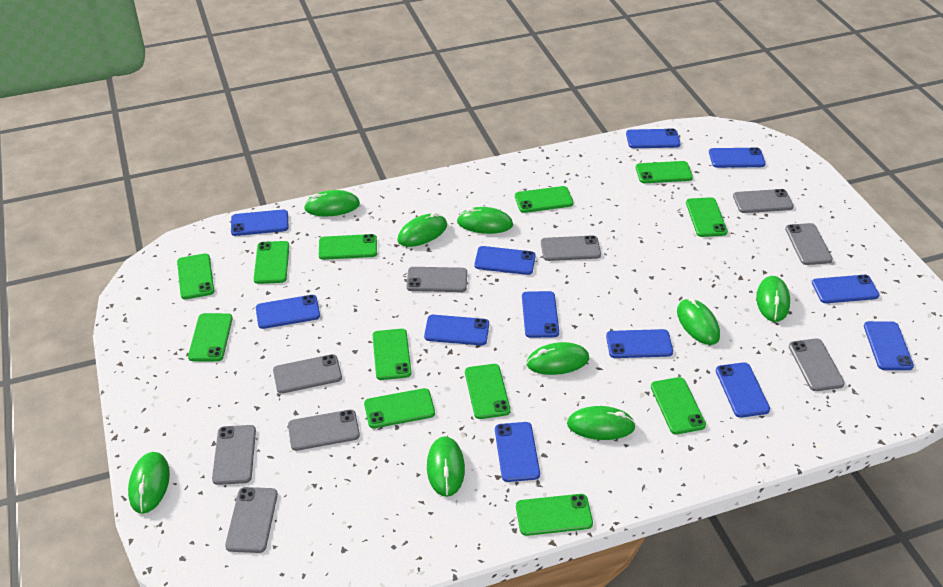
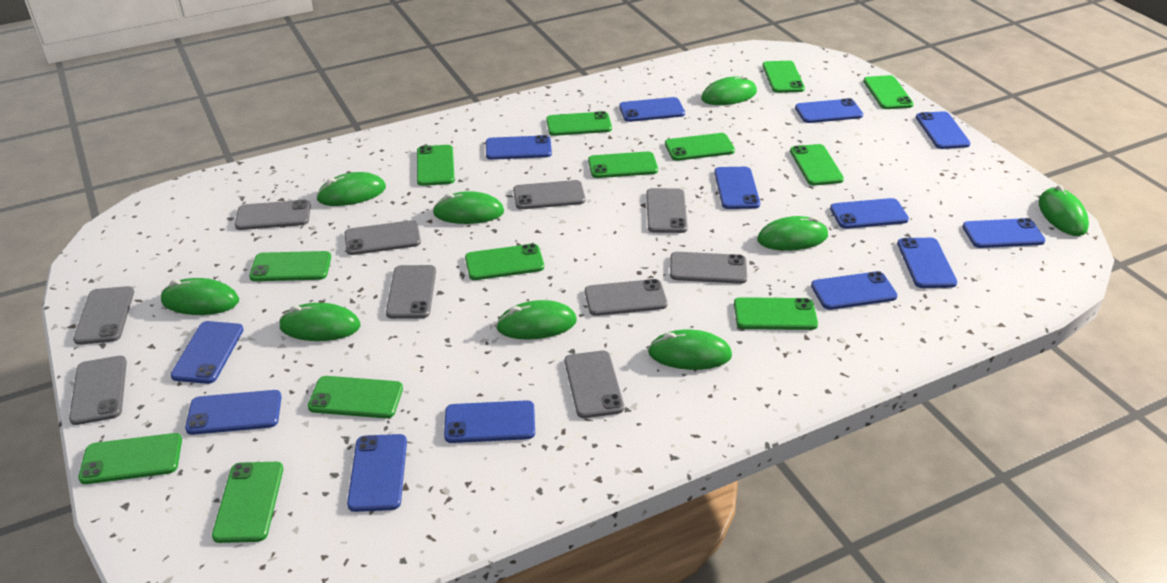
blue phone: [231,210,289,236] [256,295,320,329] [424,315,489,345] [474,246,536,275] [495,422,540,482] [522,291,559,338] [606,329,673,358] [626,129,681,148] [709,147,766,168] [716,362,770,418] [812,275,879,303] [864,321,914,370] = 12 -> [170,321,244,384] [185,390,282,435] [347,434,407,512] [444,400,535,443] [486,135,552,160] [619,97,685,122] [714,167,760,209] [795,98,863,123] [811,271,897,310] [830,198,909,229] [897,238,957,288] [916,111,970,149] [962,218,1045,248] = 13
green phone: [177,253,214,299] [188,313,233,362] [254,241,289,284] [319,234,377,260] [364,388,435,428] [373,329,411,380] [465,364,511,419] [515,186,573,213] [516,494,593,536] [636,161,693,183] [651,377,706,434] [686,197,728,237] = 12 -> [78,433,182,484] [212,462,283,543] [249,251,331,281] [308,376,403,418] [417,145,455,186] [465,244,544,280] [546,111,612,136] [588,151,658,178] [665,133,735,161] [734,297,818,330] [763,61,805,93] [790,144,844,186] [863,75,914,109] = 13
grey phone: [212,425,256,485] [225,487,278,553] [273,354,342,394] [288,410,360,451] [406,267,467,292] [541,235,601,261] [733,189,794,213] [785,223,833,265] [789,338,845,391] = 9 -> [69,356,127,425] [73,286,134,345] [235,200,311,230] [345,220,421,255] [386,265,436,319] [513,180,585,209] [565,351,624,418] [585,279,668,316] [646,188,688,233] [670,252,747,284] = 10

